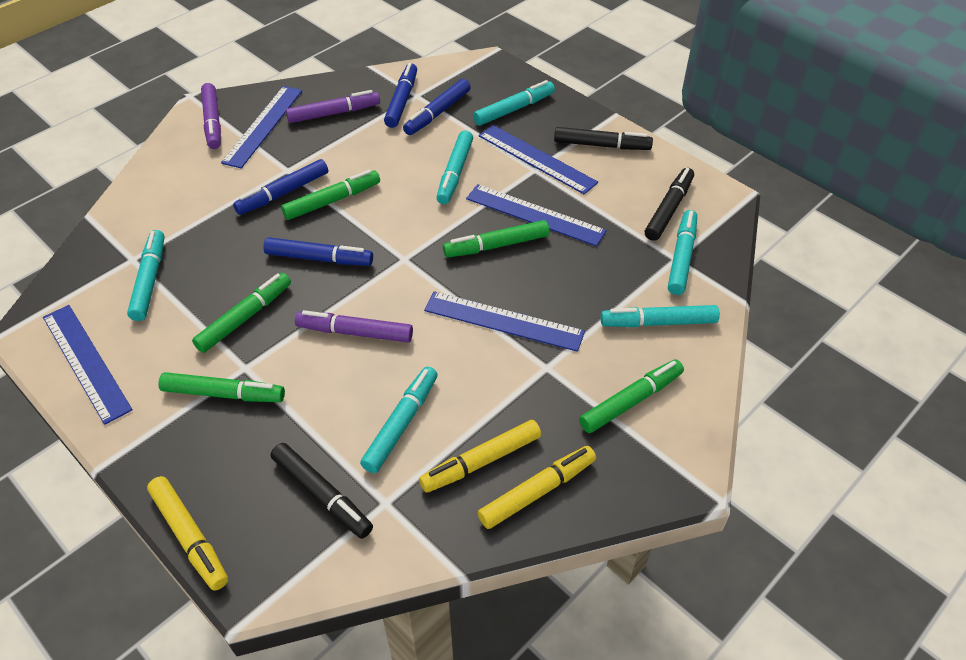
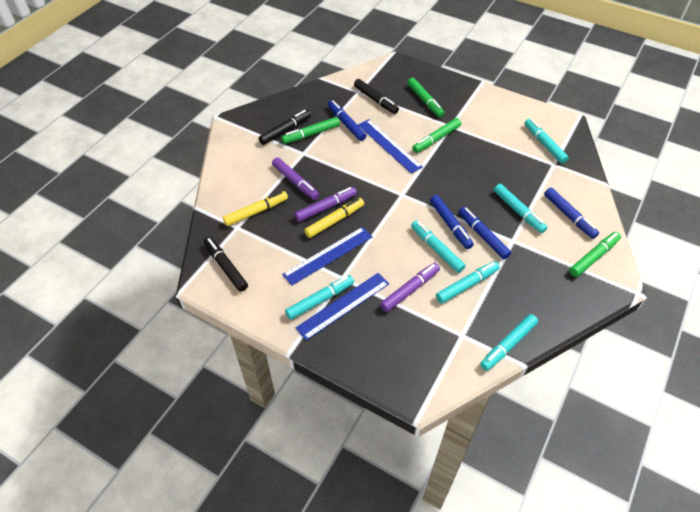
blue ruler: [43,305,133,425] [221,86,302,168] [424,291,585,352] [466,184,607,246] [478,125,598,194] = 5 -> [282,227,372,286] [296,273,389,341] [358,119,423,174] = 3
green marker: [158,372,285,402] [192,273,291,353] [281,170,380,220] [443,220,549,258] [579,359,684,433] = 5 -> [281,117,340,144] [407,78,445,117] [412,118,461,153] [569,232,621,277] = 4
yellow marker: [147,476,228,590] [419,420,541,493] [478,446,596,529] = 3 -> [223,191,288,226] [304,198,364,238] = 2

